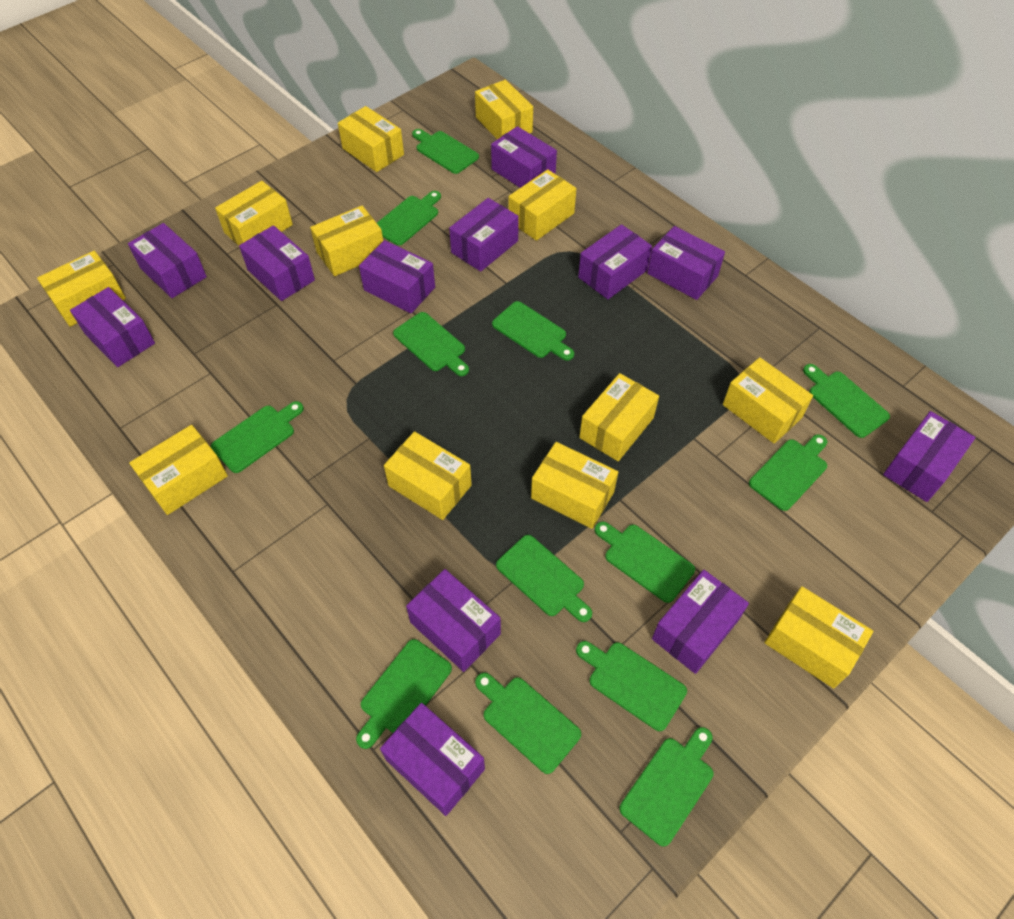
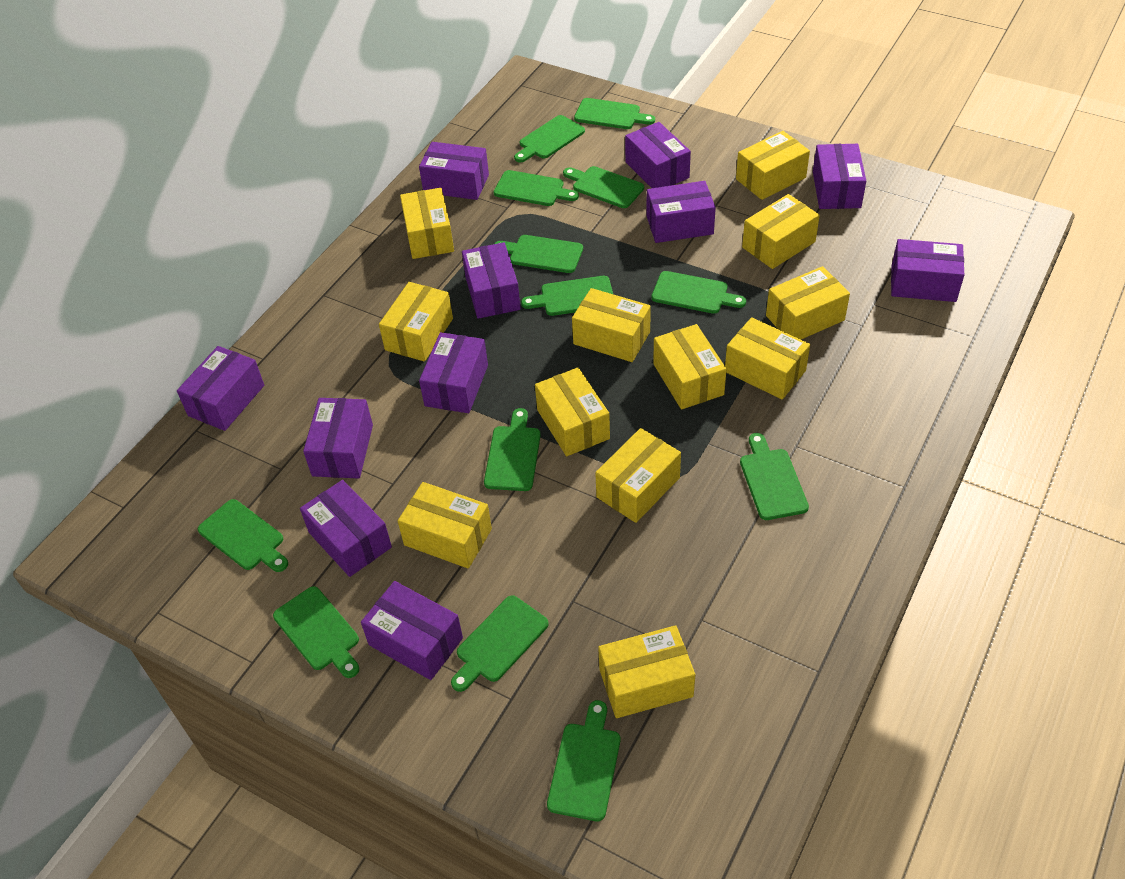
purple box: [70,287,155,367] [128,223,207,298] [239,225,315,301] [359,240,435,313] [380,703,485,816] [406,569,501,672] [449,198,519,272] [491,126,557,188] [578,224,652,299] [647,226,725,300] [652,570,749,674] [883,411,976,502] = 12 -> [177,346,264,431] [300,480,392,577] [303,398,373,478] [361,581,463,680] [419,142,489,200] [419,332,488,413] [462,242,521,319] [625,122,691,188] [646,181,716,243] [813,144,866,209] [891,239,964,302] = 11

